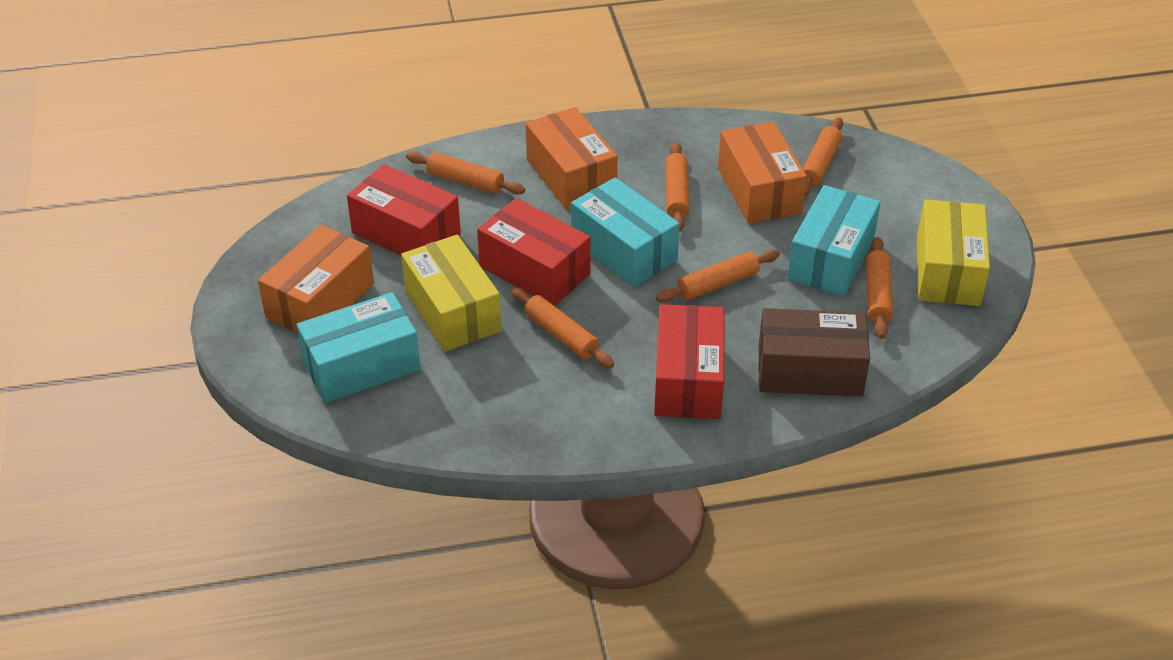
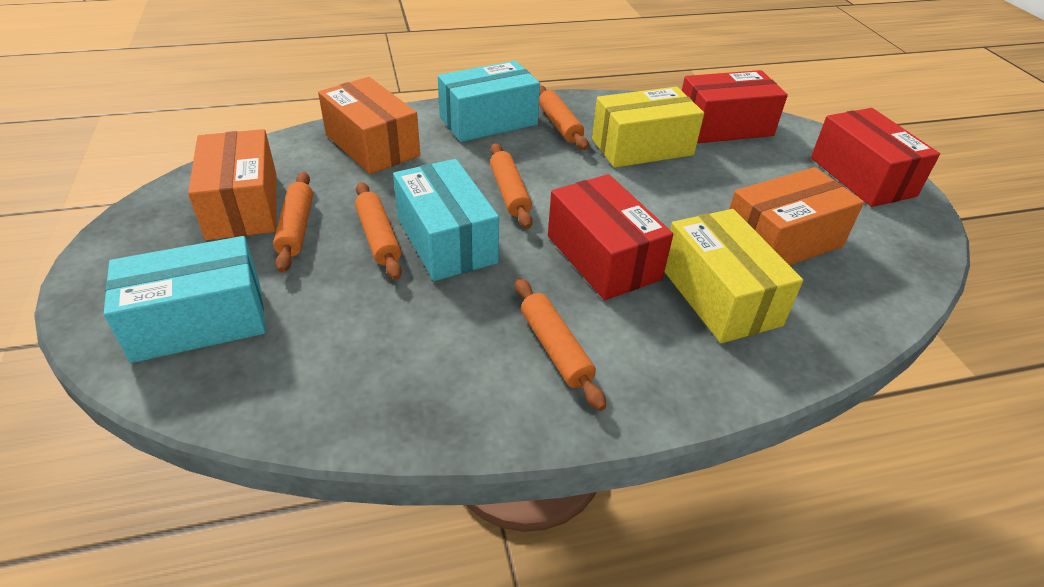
brown box: [758,308,870,397] = 1 -> none = 0
orange rolling pin: [406,152,525,195] [511,287,614,368] [656,249,780,303] [665,142,689,232] [802,117,843,196] [866,237,893,339] = 6 -> [273,172,313,272] [355,182,402,280] [490,143,533,229] [515,278,606,411] [539,85,589,150] = 5

